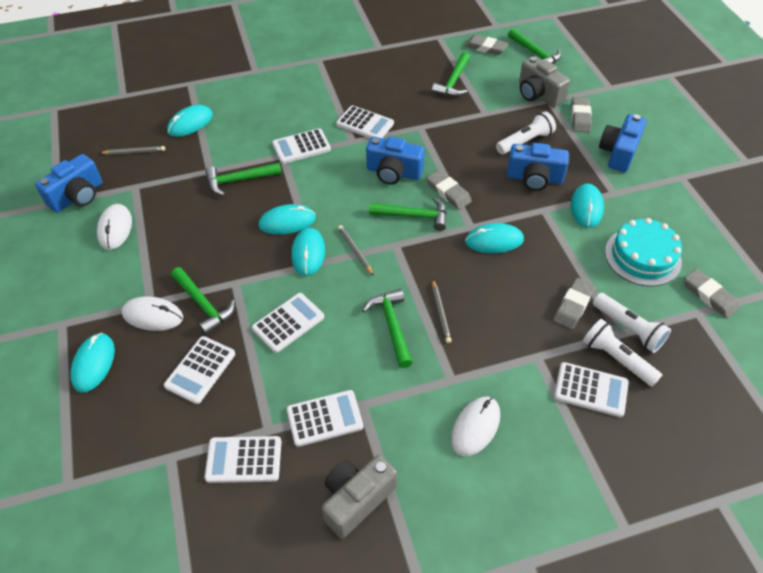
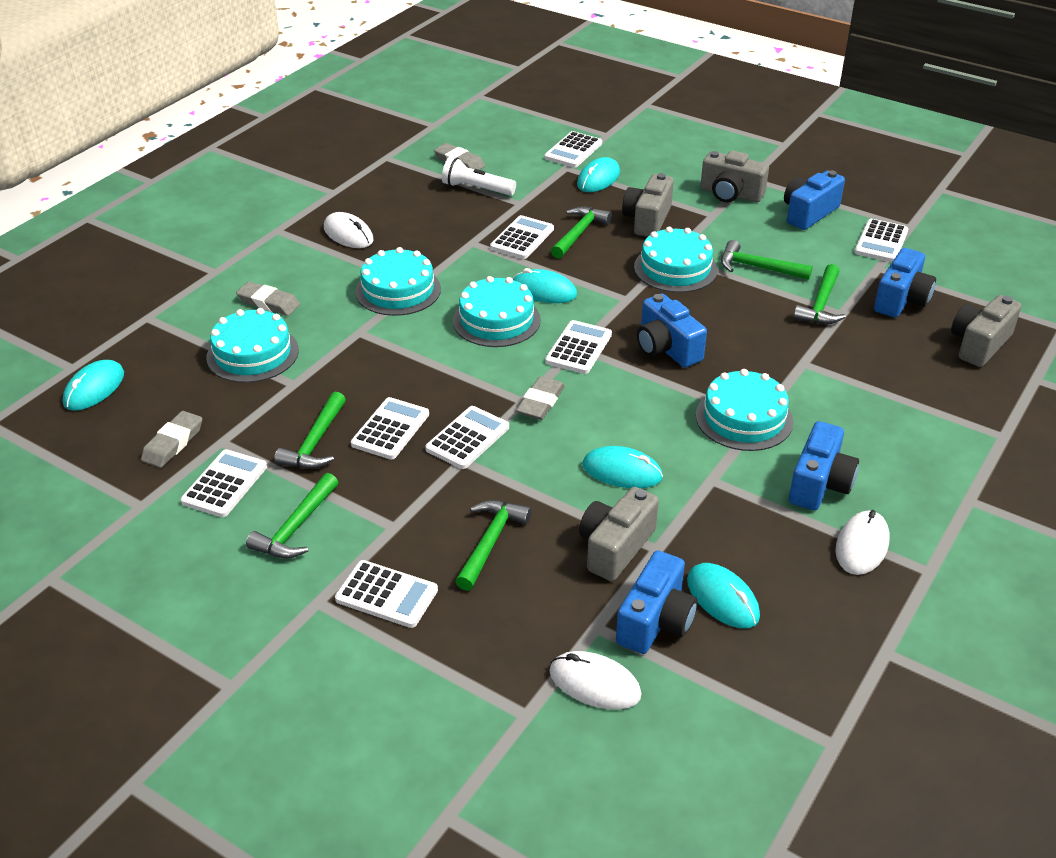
blue camera: [35,154,102,213] [366,137,425,185] [507,143,569,191] [599,114,646,172] = 4 -> [616,550,698,654] [637,294,707,368] [784,170,845,230] [789,421,859,510] [874,248,936,317] = 5
grey camera: [322,455,397,538] [519,56,570,107] = 2 -> [579,487,659,581] [622,173,674,237] [700,150,769,202] [951,295,1022,367] = 4
grey eraser: [426,170,472,210] [465,35,508,55] [554,278,595,329] [571,97,592,132] [684,269,739,318] = 5 -> [141,411,202,468] [236,282,300,316] [434,143,485,170] [516,376,565,420] = 4
grey pencil: [100,146,165,155] [338,225,374,276] [432,280,452,343] = 3 -> none = 0
turquoise cake: [605,218,682,286] = 1 -> [207,308,299,383] [355,247,441,316] [453,276,541,347] [634,227,718,293] [696,369,793,451] = 5
turquoise mouse: [70,333,115,393] [167,105,213,137] [259,204,316,235] [291,227,325,276] [465,223,524,253] [571,183,604,228] = 6 -> [63,360,124,411] [512,268,577,303] [577,157,620,192] [582,446,663,488] [687,563,760,628] = 5
white calculator: [164,336,235,404] [205,436,281,483] [252,293,324,353] [272,128,331,164] [287,390,363,447] [336,105,394,139] [554,362,629,417] = 7 -> [180,449,267,517] [335,560,438,628] [351,397,429,460] [425,406,509,469] [490,215,554,259] [544,131,602,168] [545,320,612,374] [854,219,908,262] = 8
white flashlight: [496,111,556,154] [583,319,662,387] [593,293,671,353] = 3 -> [442,157,516,196] = 1

